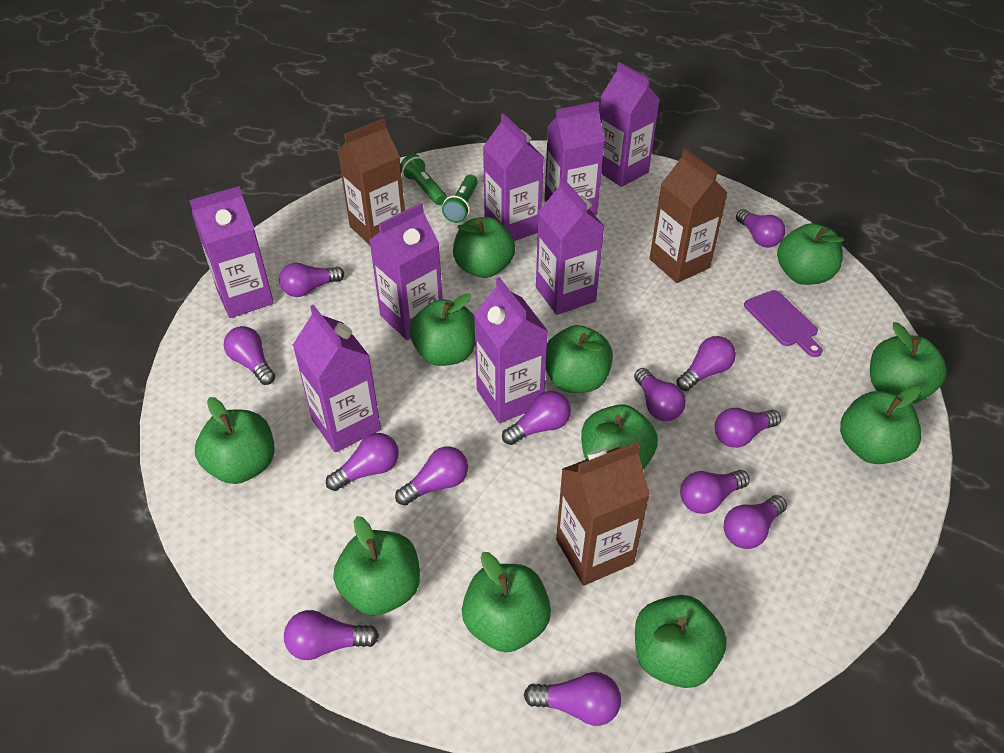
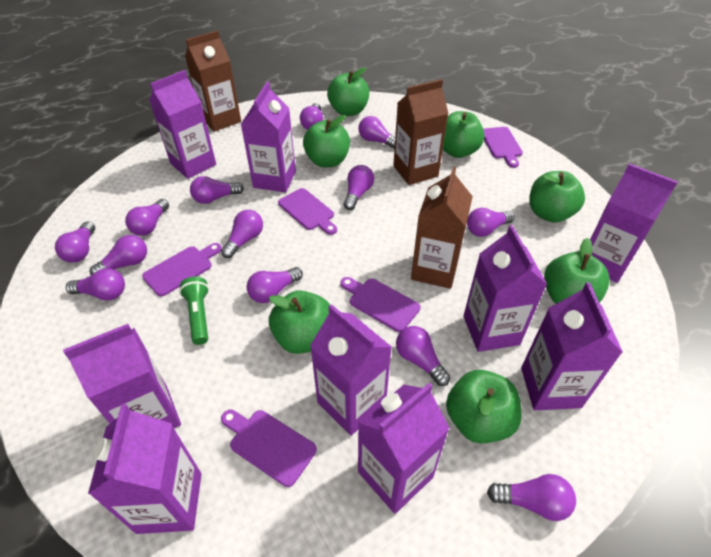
green apple: [195,397,275,484] [333,516,420,616] [410,293,475,366] [453,217,515,278] [462,552,551,652] [546,325,613,393] [581,404,658,470] [635,595,727,688] [777,223,844,285] [840,386,922,464] [870,322,947,404] = 11 -> [269,290,330,354] [303,115,350,168] [327,67,369,116] [443,111,485,158] [446,370,522,444] [529,171,585,223] [544,238,610,304] = 7
green flashlight: [400,154,447,205] [442,175,478,223] = 2 -> [179,277,209,345] = 1
purple carton: [189,186,274,318] [293,304,381,453] [369,203,443,340] [474,277,548,423] [483,113,544,241] [536,177,605,315] [545,101,605,215] [600,62,660,187] = 8 -> [63,324,181,428] [88,404,202,534] [149,70,216,179] [241,81,296,193] [310,304,392,436] [358,383,450,514] [463,225,547,352] [521,282,623,410] [590,163,678,283] = 9
purple cutting board: [744,290,823,357] = 1 -> [142,243,222,296] [221,410,317,487] [278,188,337,235] [340,277,421,332] [483,127,523,168] = 5

